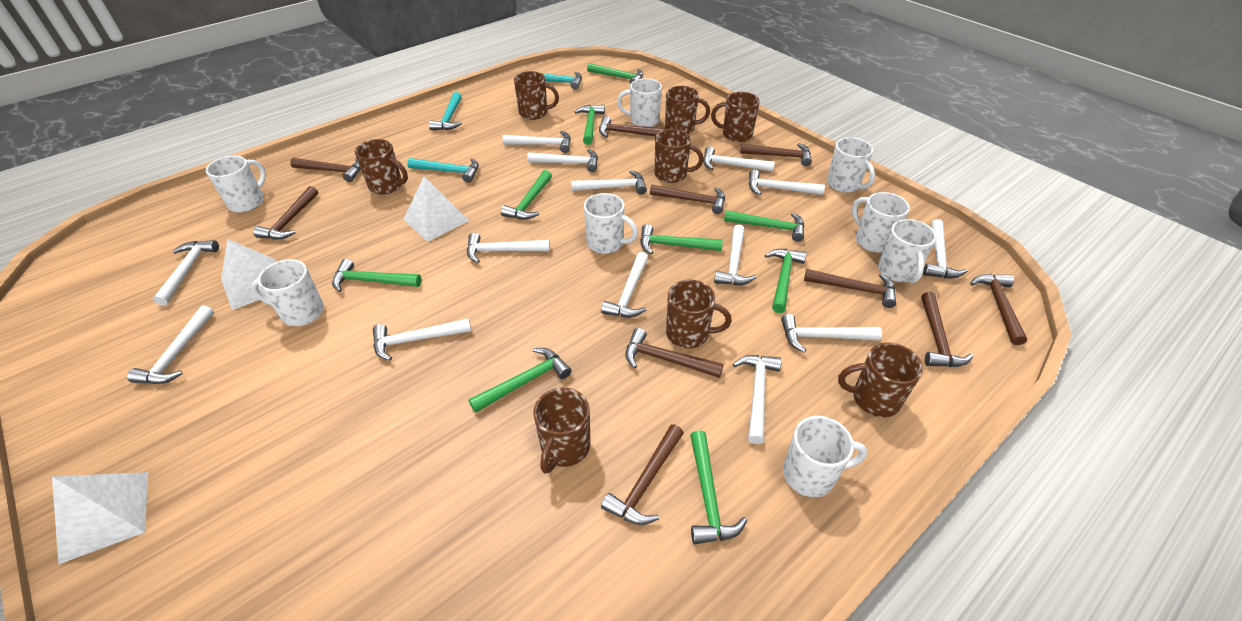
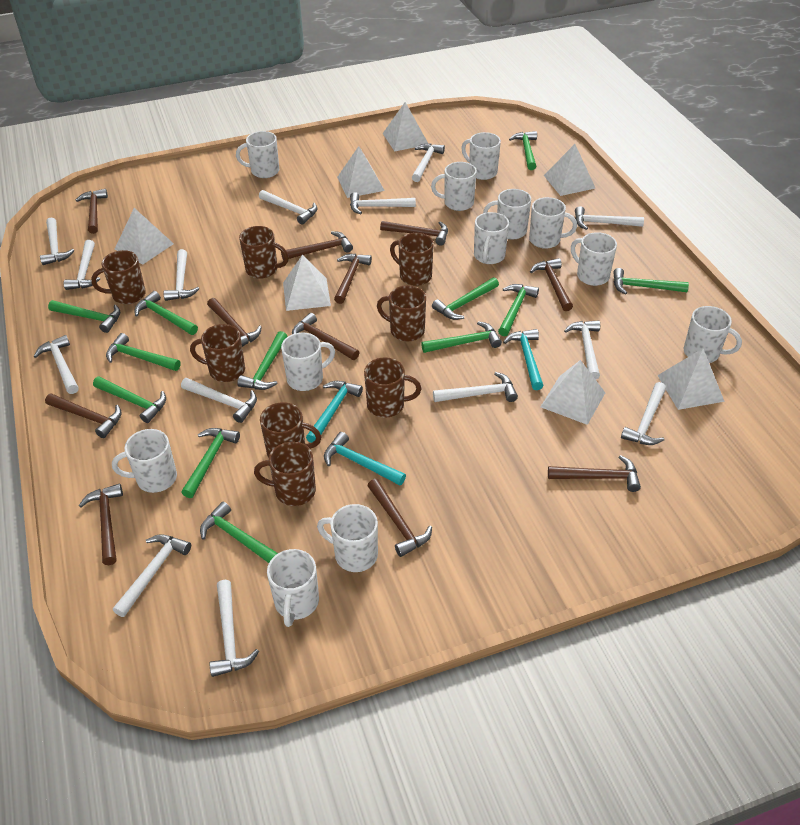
brown hammer: [253,186,318,240] [290,158,361,182] [599,116,665,137] [601,424,684,525] [625,328,724,378] [650,185,725,214] [740,143,812,166] [804,269,896,308] [921,292,973,367] [970,274,1027,345] = 10 -> [45,393,122,438] [75,189,108,234] [79,484,123,565] [207,298,261,347] [281,231,353,260] [292,313,359,360] [334,254,372,304] [367,479,432,557] [380,221,448,246] [530,258,573,311] [548,455,641,492] = 11
green hammer: [332,259,421,292] [468,348,571,413] [501,170,552,220] [575,105,605,145] [587,63,643,84] [640,224,723,254] [690,430,747,544] [724,210,804,242] [765,249,807,313] = 9 -> [48,300,120,333] [93,376,166,423] [106,333,181,371] [134,291,198,335] [181,428,240,498] [200,502,278,563] [237,331,288,390] [421,321,502,353] [432,277,499,320] [498,284,539,336] [509,131,537,170] [613,268,689,295] = 12
white mug: [206,156,266,213] [251,259,324,326] [584,193,638,254] [617,78,662,127] [783,416,867,497] [827,137,875,193] [852,192,910,253] [878,219,937,283] = 8 -> [112,429,177,493] [236,131,279,178] [267,549,319,627] [281,333,335,391] [317,504,378,572] [431,162,477,211] [461,132,501,180] [474,212,509,264] [483,189,531,240] [529,197,577,249] [571,232,617,286] [684,306,742,363] = 12
white pyramid: [52,472,148,564] [221,239,276,310] [403,176,469,242] = 3 -> [115,208,174,264] [283,255,331,311] [337,146,385,198] [382,102,428,152] [541,360,605,425] [544,144,596,196] [657,348,725,410] = 7

